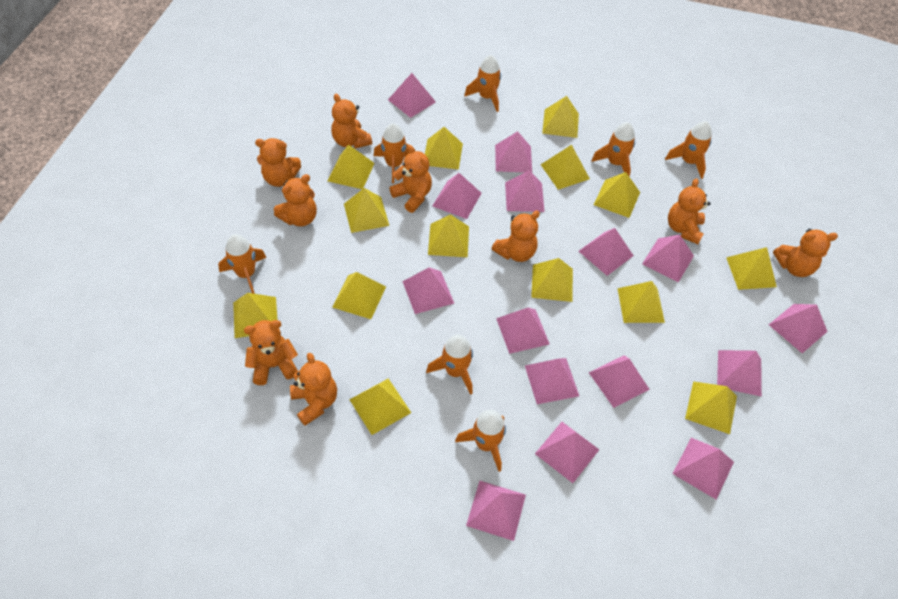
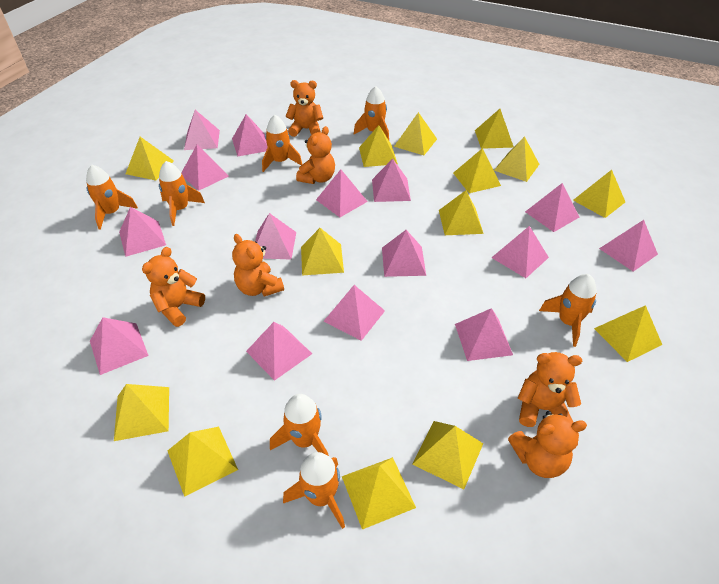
orange teddy bear: [244,320,298,385] [255,138,301,187] [274,174,317,226] [290,353,337,426] [331,94,372,148] [389,145,432,213] [491,211,540,262] [668,178,711,244] [773,229,838,277] = 9 -> [142,247,205,327] [232,234,284,296] [286,80,323,137] [296,126,335,184] [508,411,587,478] [518,352,582,427] = 6

